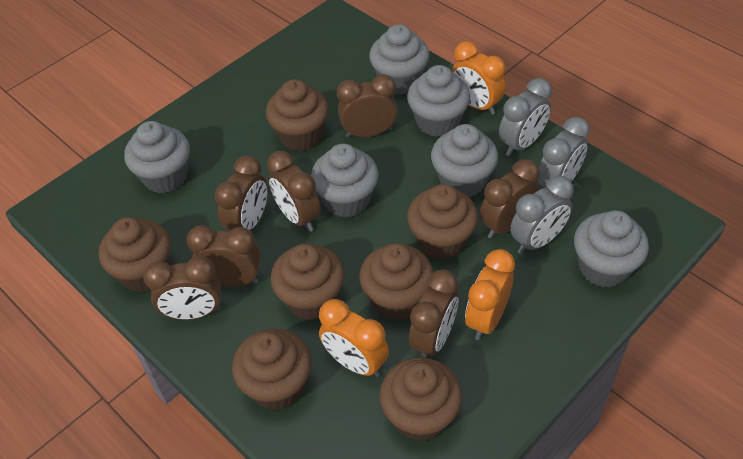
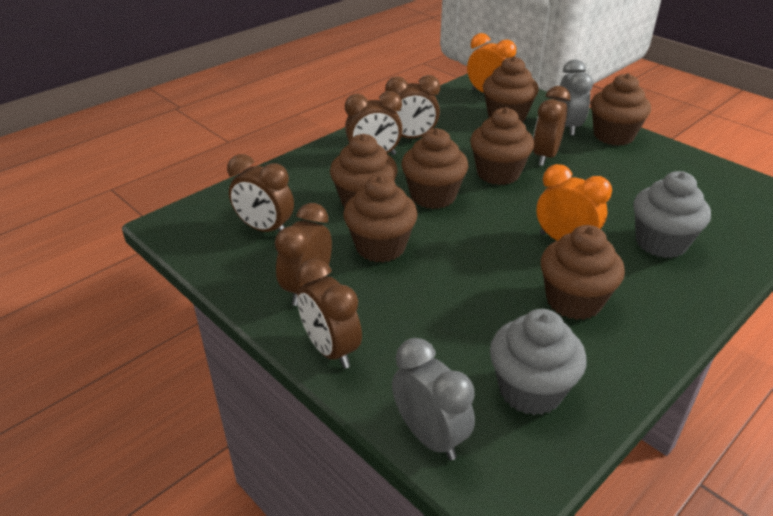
brown clock: [143,256,221,320] [187,225,261,287] [215,155,268,231] [267,151,321,232] [337,74,397,138] [409,269,459,358] [480,159,539,239] = 7 -> [227,154,294,232] [275,203,332,306] [296,258,362,369] [345,91,403,155] [385,75,440,139] [533,86,570,166] = 6
grey clock: [499,78,552,156] [510,176,574,254] [538,117,590,187] = 3 -> [392,338,475,461] [558,60,593,136] = 2
grey cupcake: [124,121,190,193] [311,144,378,218] [369,24,429,95] [407,65,470,137] [431,124,498,197] [574,210,649,288] = 6 -> [490,309,587,415] [633,171,711,258] = 2
orange clock: [319,299,389,378] [451,41,506,115] [465,249,515,340] = 3 -> [467,33,516,93] [537,164,612,241] = 2

